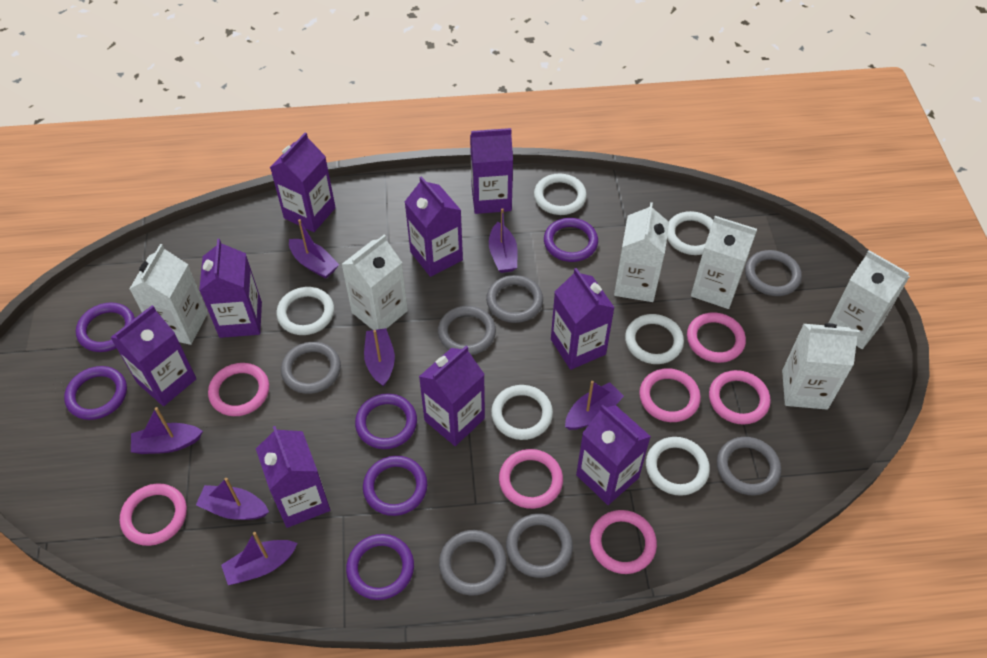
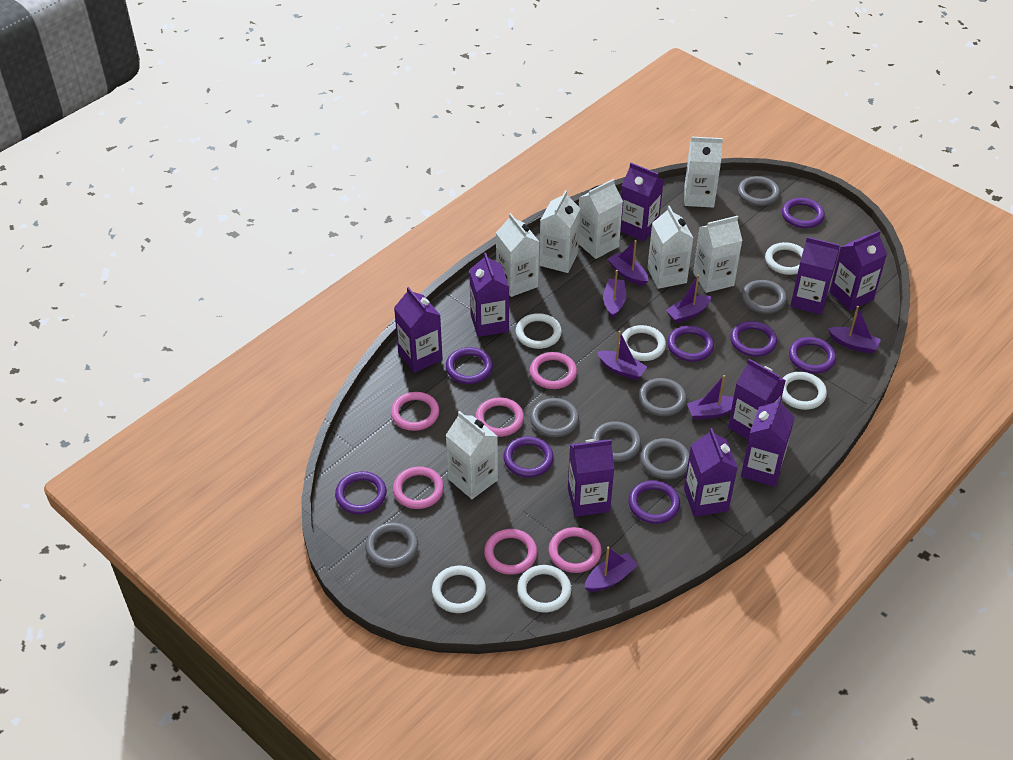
pink ring: [120,484,187,546] [208,363,269,416] [499,449,563,509] [590,510,657,574] [639,368,701,422] [687,312,746,363] [709,370,771,425] = 7 -> [391,392,439,431] [393,466,444,509] [475,397,524,437] [484,529,537,575] [530,352,577,389] [548,527,602,573] = 6
purple ring: [64,366,127,420] [76,302,135,352] [346,534,414,600] [355,393,417,449] [363,456,427,516] [544,218,598,262] = 6 -> [335,471,387,514] [446,347,493,384] [503,436,554,477] [629,480,680,524] [667,326,714,362] [730,321,777,357] [782,198,825,228] [789,337,836,373] = 8
white carton: [130,244,208,345] [341,234,408,330] [614,202,669,302] [691,216,757,309] [782,323,860,410] [829,250,910,349] = 6 -> [446,411,498,499] [496,213,539,297] [539,190,581,273] [579,179,623,259] [647,206,693,289] [684,137,723,208] [693,216,742,293] = 7

